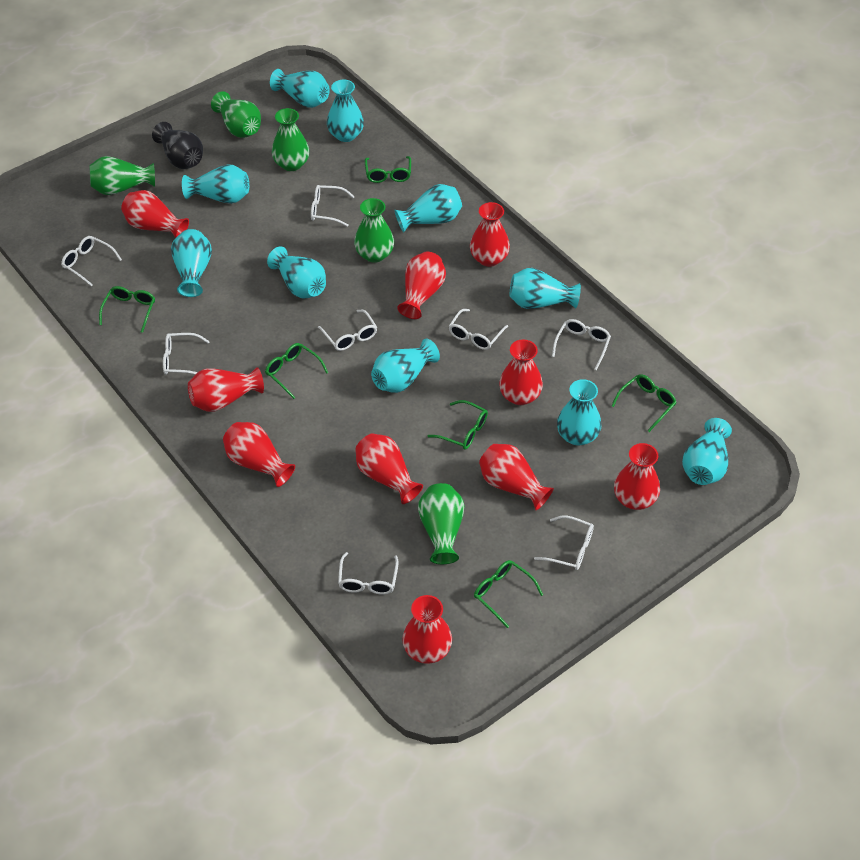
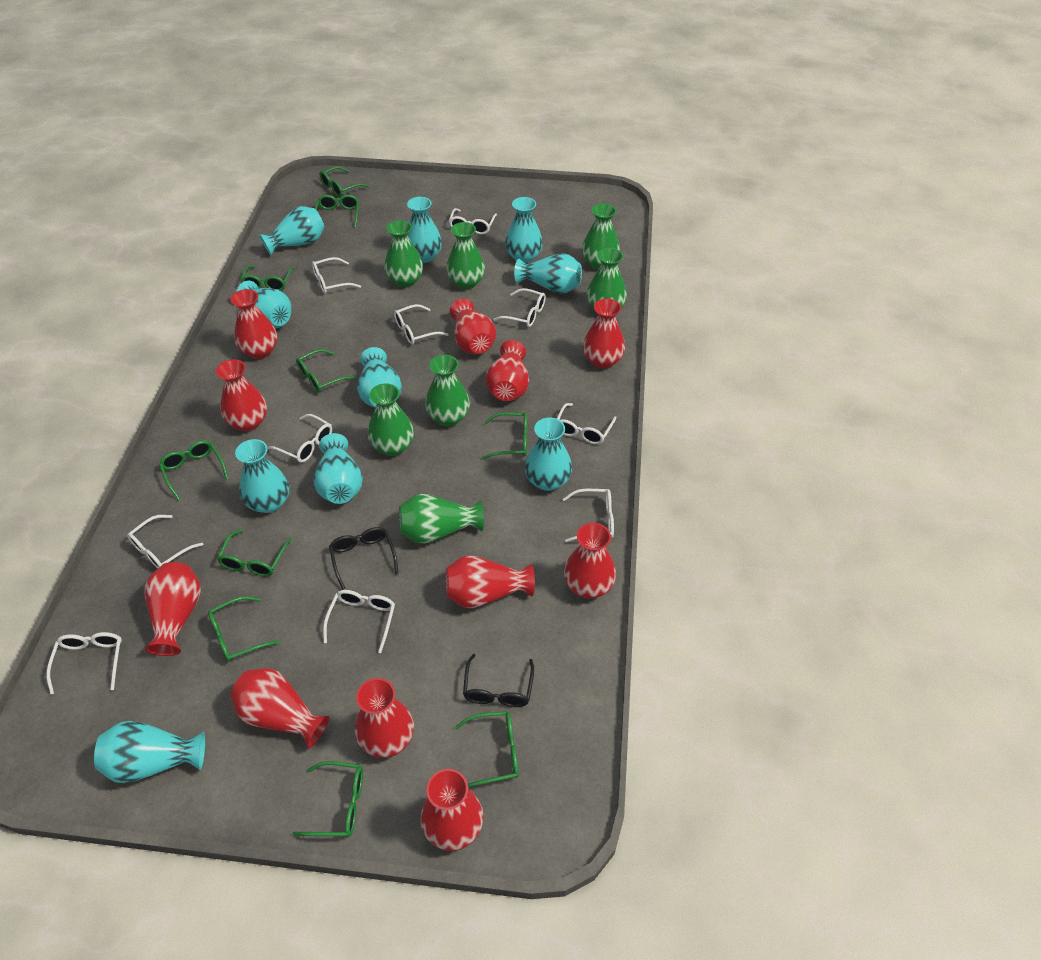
black glasses: none = 0 -> [329,527,398,590] [463,654,534,707] = 2
black vase: [152,122,203,169] = 1 -> none = 0
green glasses: [99,286,155,333] [265,343,328,399] [365,156,411,183] [428,400,488,450] [474,560,543,628] [611,374,677,432] = 6 -> [159,441,229,500] [208,596,280,662] [217,529,292,577] [240,265,294,291] [293,761,363,837] [296,349,356,393] [315,195,359,228] [319,167,369,197] [455,711,519,787] [482,412,527,460] = 10
green vase: [89,156,155,195] [211,91,261,138] [272,108,310,171] [354,198,394,263] [418,483,465,564] = 5 -> [367,384,414,456] [384,220,423,287] [399,494,484,544] [425,355,470,426] [446,222,485,289] [582,203,620,270] [587,248,627,313] = 7
red vase: [121,190,189,238] [188,367,264,412] [223,422,295,487] [355,433,423,504] [397,251,446,319] [402,595,452,664] [470,202,510,267] [479,444,554,510] [499,340,543,405] [614,443,660,510] = 10 -> [144,562,201,656] [216,359,267,431] [230,668,330,748] [231,289,278,359] [355,678,414,758] [420,769,484,851] [445,555,535,609] [450,299,496,354] [486,340,529,401] [564,523,616,598] [583,299,625,369] = 11
white glasses: [61,236,122,287] [163,333,210,375] [311,185,355,227] [318,309,377,351] [338,552,399,595] [449,309,508,350] [534,515,594,570] [552,319,611,370] = 8 -> [47,632,122,694] [127,515,204,569] [267,414,332,463] [312,257,361,294] [323,590,395,653] [394,304,449,344] [449,208,497,234] [493,288,546,327] [557,403,616,444] [563,489,614,542] = 10

